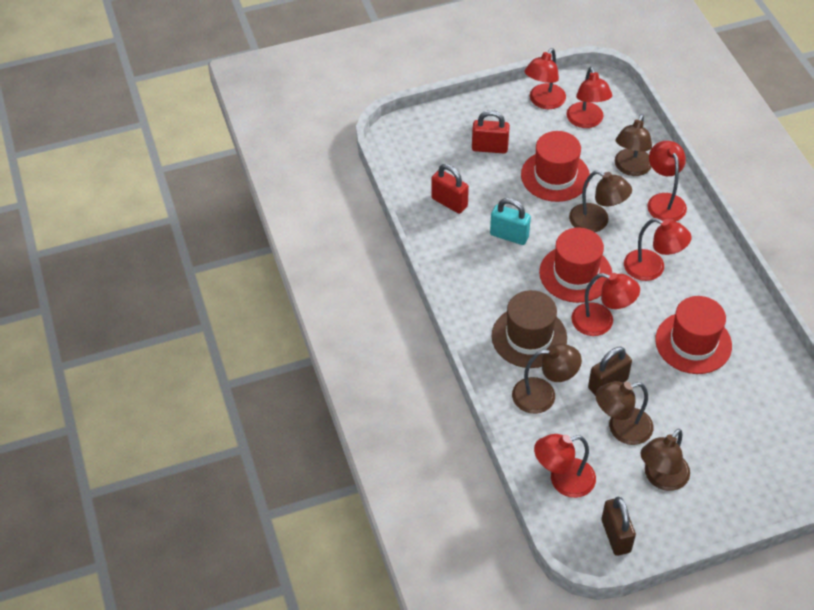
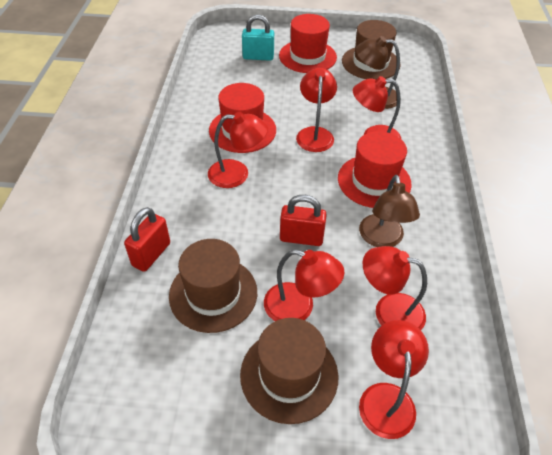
brown hat: [492,290,567,368] = 1 -> [169,239,257,333] [240,318,339,424] [342,20,401,79] = 3
brown lamp: [512,344,582,414] [569,170,632,232] [596,381,653,445] [615,114,652,176] [640,429,690,491] = 5 -> [356,36,400,109] [359,175,420,247] = 2
brown padlock: [588,347,632,396] [602,497,636,556] = 2 -> none = 0

